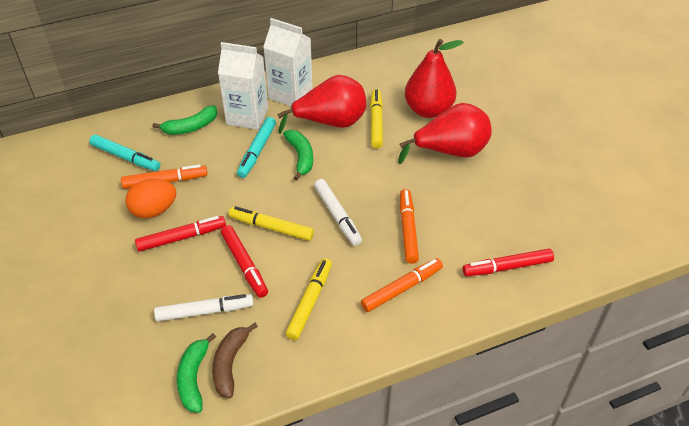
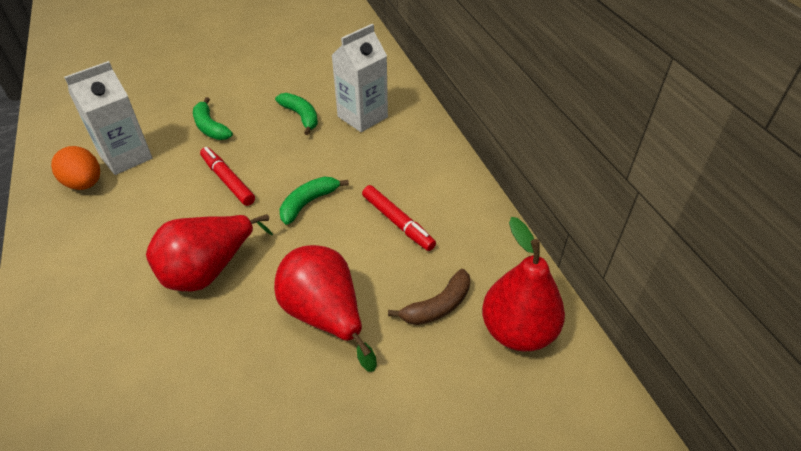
orange marker: [121,165,208,189] [361,258,443,312] [400,189,419,264] = 3 -> none = 0
red marker: [135,216,226,252] [221,225,268,298] [463,248,554,276] = 3 -> [200,147,255,206] [362,185,436,251] = 2
turquoise marker: [89,135,160,171] [237,117,276,178] = 2 -> none = 0
white marker: [154,294,254,321] [314,179,362,246] = 2 -> none = 0
yellow marker: [229,206,314,241] [285,258,332,340] [370,89,383,148] = 3 -> none = 0

